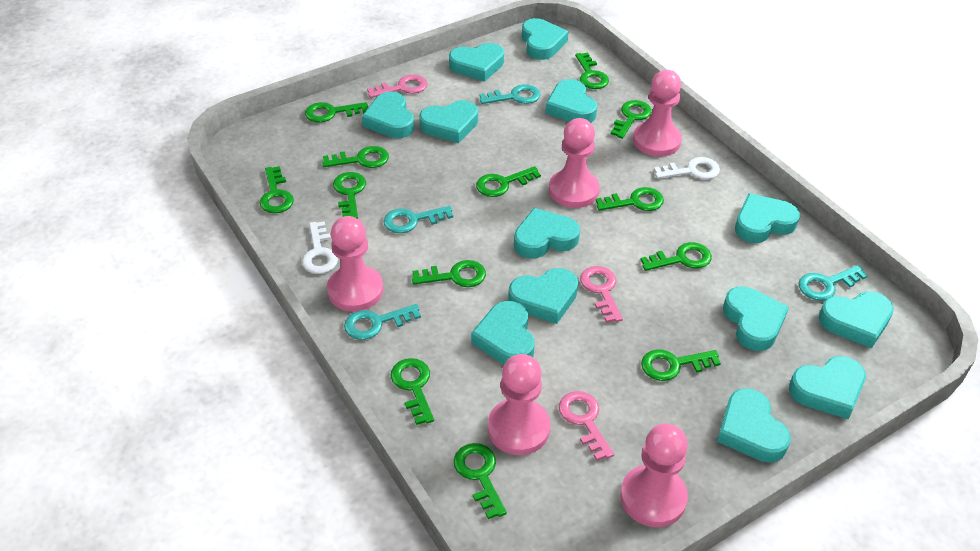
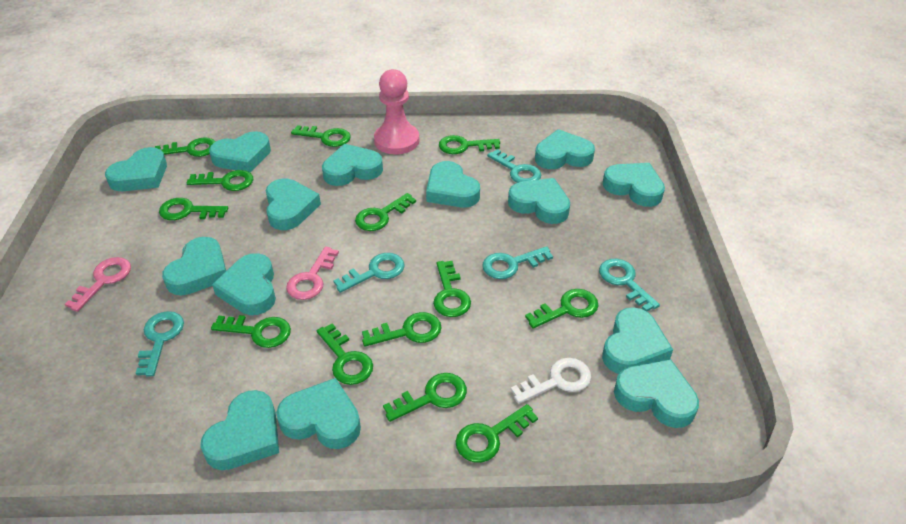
pink key: [367,75,428,98] [559,391,614,461] [580,266,623,323] = 3 -> [65,257,131,312] [286,246,339,300] = 2
pink pawn: [327,216,383,312] [488,354,550,455] [549,118,600,208] [620,424,688,527] [633,70,682,157] = 5 -> [374,69,419,154] = 1
turquoise heart: [362,92,414,138] [419,100,478,143] [449,43,504,82] [471,301,535,365] [508,268,578,324] [514,208,580,259] [522,18,569,60] [545,79,598,123] [717,388,791,463] [723,287,789,351] [735,193,800,243] [789,356,866,419] [819,291,894,348] = 13 -> [105,147,167,191] [162,237,226,296] [200,390,279,470] [209,131,271,173] [212,253,276,315] [266,178,321,230] [276,378,361,449] [322,144,383,186] [426,161,480,208] [508,178,570,224] [535,129,595,169] [602,307,673,374] [603,163,665,207] [614,359,699,428] = 14
turquoise key: [344,304,421,340] [384,206,453,233] [480,84,541,104] [798,265,868,301] = 4 -> [136,311,184,377] [334,253,405,293] [482,246,553,279] [487,149,541,183] [599,259,660,311] = 5
white key: [302,221,338,274] [654,157,720,179] = 2 -> [511,358,591,404] = 1

